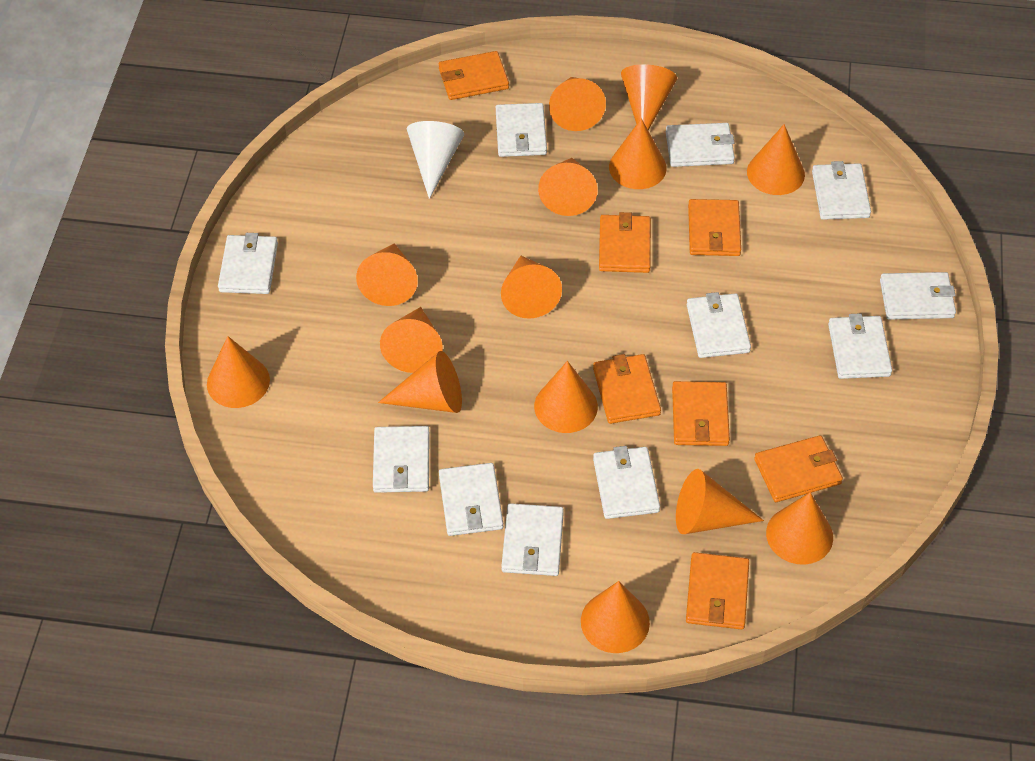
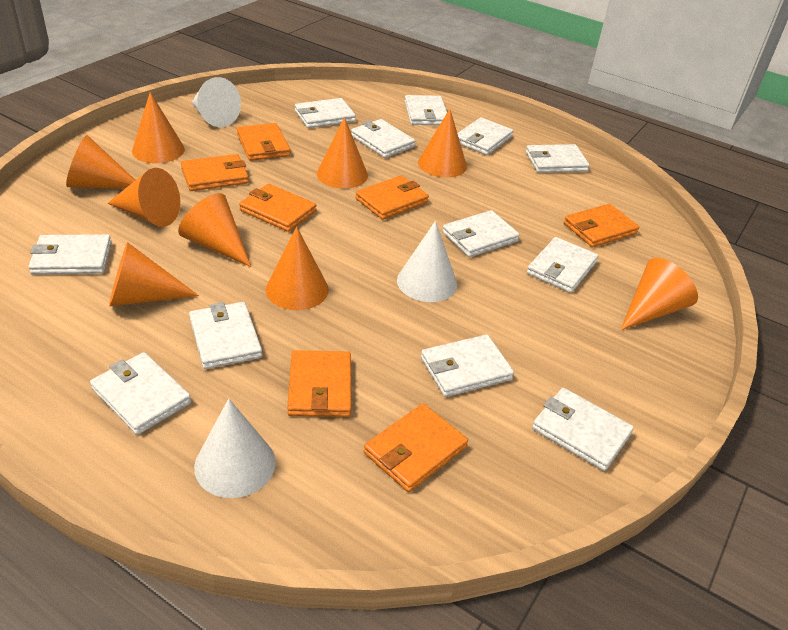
orange cone: [207,336,270,408] [356,243,418,306] [378,351,462,413] [380,307,443,373] [501,256,562,319] [534,361,598,433] [538,158,598,216] [549,77,606,131] [581,581,650,653] [609,118,667,189] [621,64,677,130] [676,469,764,534] [747,124,805,195] [766,492,833,565] = 14 -> [66,135,135,188] [108,168,180,227] [109,242,199,306] [132,92,185,163] [178,193,251,267] [265,226,329,310] [317,117,368,189] [418,109,467,178] [621,258,698,330] = 9
white cone: [407,121,464,199] = 1 -> [192,77,241,127] [194,399,276,498] [397,221,457,302] = 3
white wallet: [218,233,278,294] [373,426,430,493] [439,463,503,536] [496,103,547,157] [501,503,564,576] [593,446,660,519] [666,123,735,167] [687,292,751,358] [812,161,871,220] [828,313,892,379] [880,272,956,319] = 11 -> [28,234,112,275] [90,352,191,435] [189,302,262,369] [295,98,356,128] [351,119,415,158] [405,95,447,125] [421,335,514,397] [442,210,520,257] [457,117,513,155] [526,144,590,173] [527,237,598,293] [532,388,634,471] = 12

